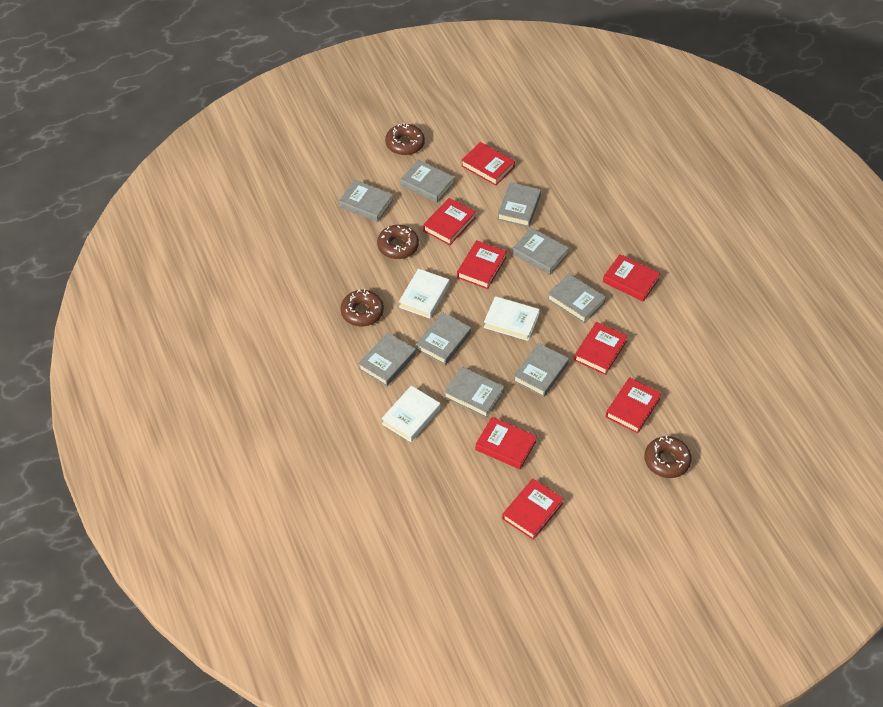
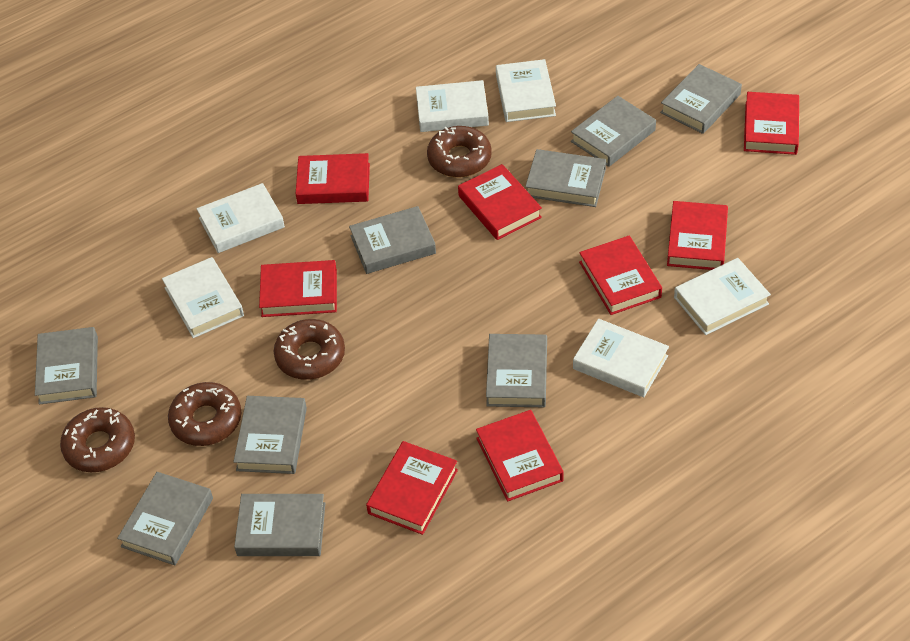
white book: [381,386,440,442] [399,269,449,319] [484,296,540,341] = 3 -> [162,257,244,338] [197,183,285,253] [416,80,489,132] [496,59,556,122] [573,319,669,397] [674,258,771,335] = 6

